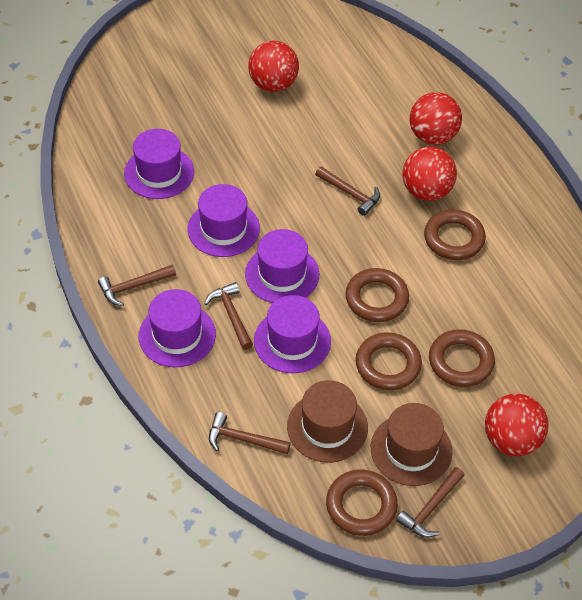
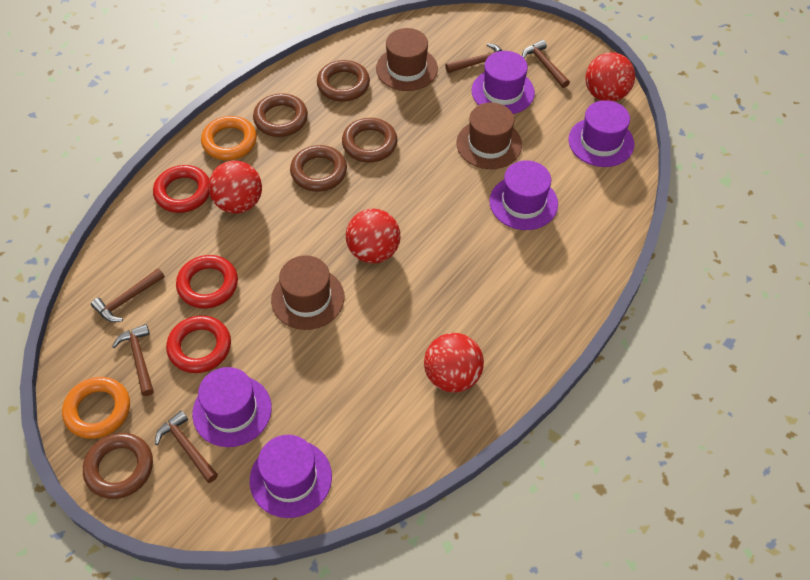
brown hat: [287,380,368,463] [371,403,452,486] = 2 -> [271,255,344,330] [376,28,438,91] [456,102,522,169] = 3
orange ring: none = 0 -> [62,377,130,439] [201,116,257,160] = 2
red ring: none = 0 -> [153,165,210,213] [166,315,231,373] [176,255,238,308] = 3

